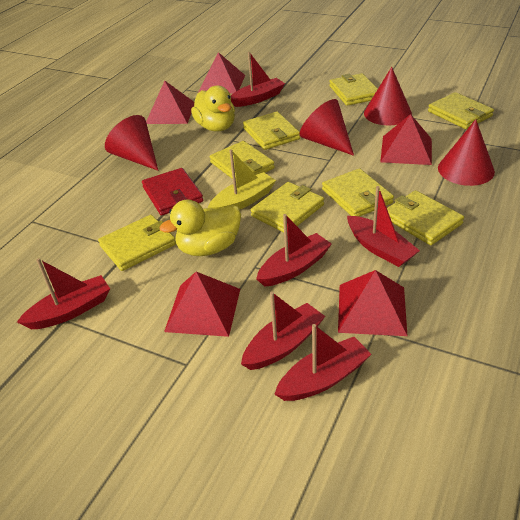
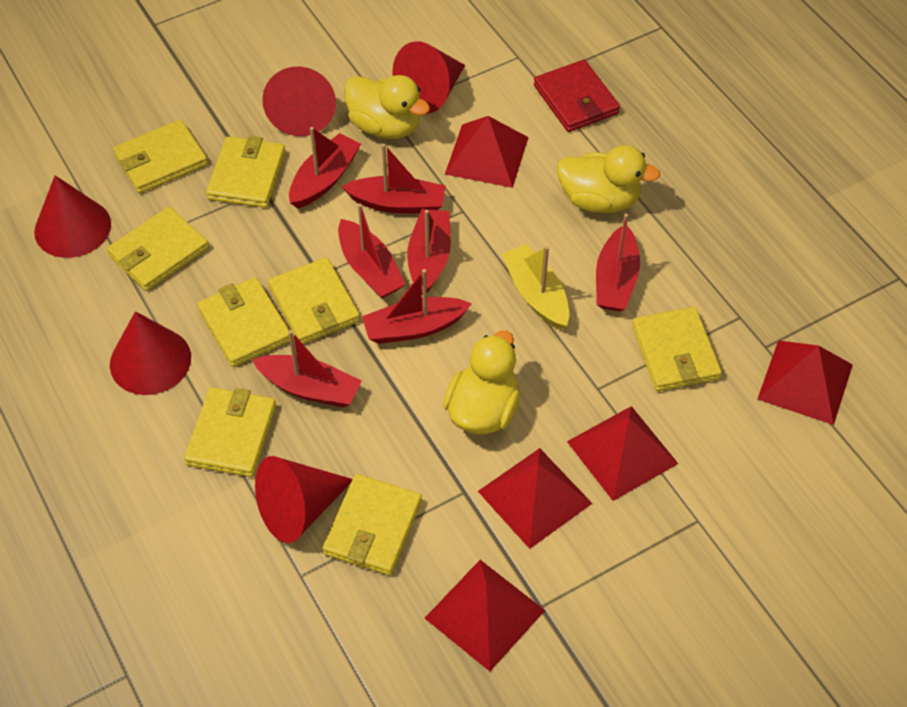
red boat: [17,258,110,329] [231,52,285,107] [241,291,325,370] [256,214,332,287] [274,324,371,401] [347,186,420,267] = 6 -> [252,330,361,407] [289,127,361,208] [338,204,406,299] [341,144,446,214] [362,269,472,344] [407,209,451,295] [596,214,640,312] = 7
red cone: [105,115,158,171] [300,99,354,156] [364,67,412,125] [438,119,495,186] = 4 -> [34,175,111,258] [110,311,191,395] [255,456,352,543] [262,67,336,136] [392,41,465,114] = 5
yellow duck: [160,199,241,256] [191,86,235,132] = 2 -> [344,75,430,139] [443,330,520,434] [557,145,660,213] = 3

